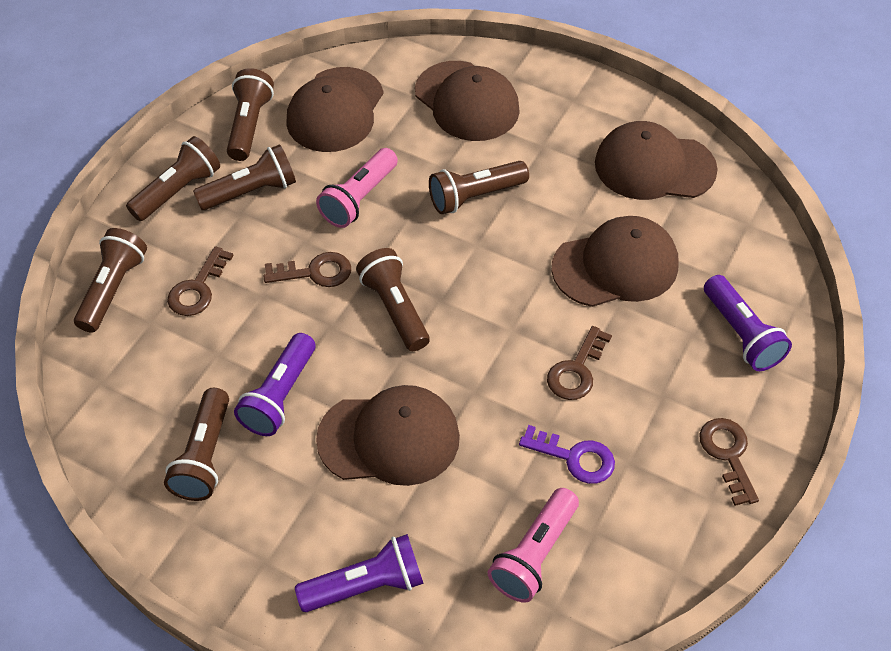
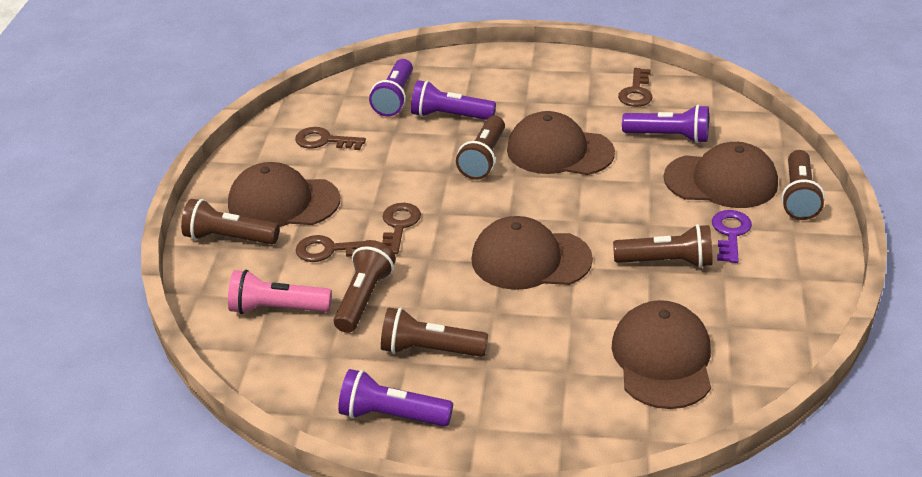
brown flashlight: [74,228,147,333] [126,136,220,221] [164,388,229,501] [193,144,296,210] [227,68,274,161] [356,248,430,351] [429,161,529,214] = 7 -> [181,199,280,244] [334,240,396,333] [381,307,488,357] [456,116,505,180] [613,224,713,268] [781,150,825,220] = 6
pink flashlight: [316,148,398,228] [488,488,579,603] = 2 -> [228,269,332,314] = 1
purple flashlight: [234,333,315,436] [295,534,424,612] [704,275,792,371] = 3 -> [338,369,453,427] [369,59,413,116] [411,80,496,120] [622,105,709,143] = 4

